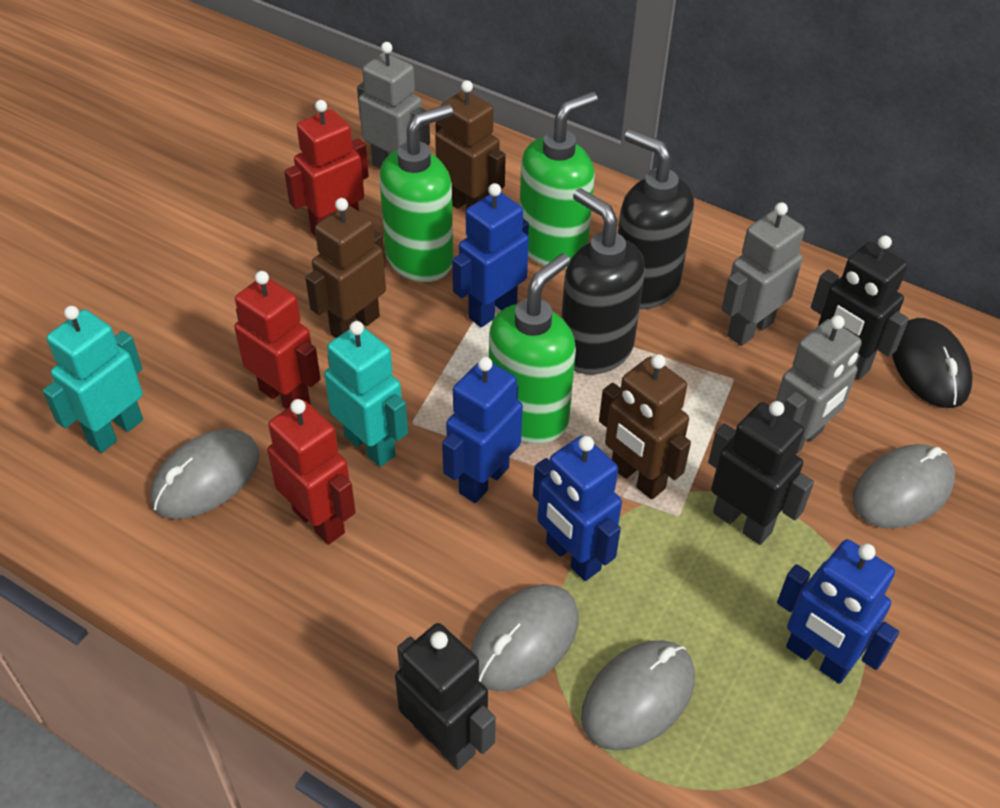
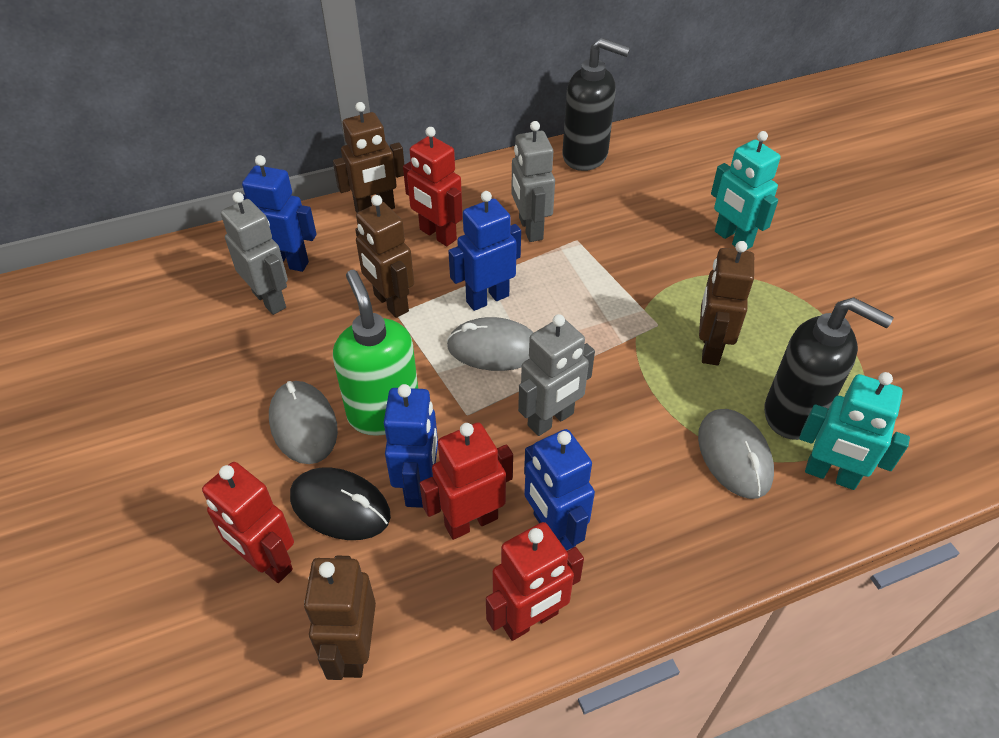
black robot: [395,623,496,770] [708,401,814,545] [811,236,909,380] = 3 -> none = 0
brown robot: [305,198,386,338] [435,80,506,209] [599,354,691,499] = 3 -> [304,556,376,680] [333,102,405,213] [355,195,414,318] [699,241,754,365] = 4
green soap dispenser: [379,104,453,282] [489,253,576,444] [520,92,598,269] = 3 -> [333,270,418,436] = 1
grey mouse: [150,429,260,519] [470,584,578,692] [581,640,695,751] [853,444,955,529] = 4 -> [269,381,338,464] [447,317,533,371] [698,409,774,499] = 3
red robot: [234,271,321,409] [267,399,356,545] [284,100,369,237] = 3 -> [202,462,294,583] [403,127,463,246] [420,422,513,540] [486,522,584,641] = 4

